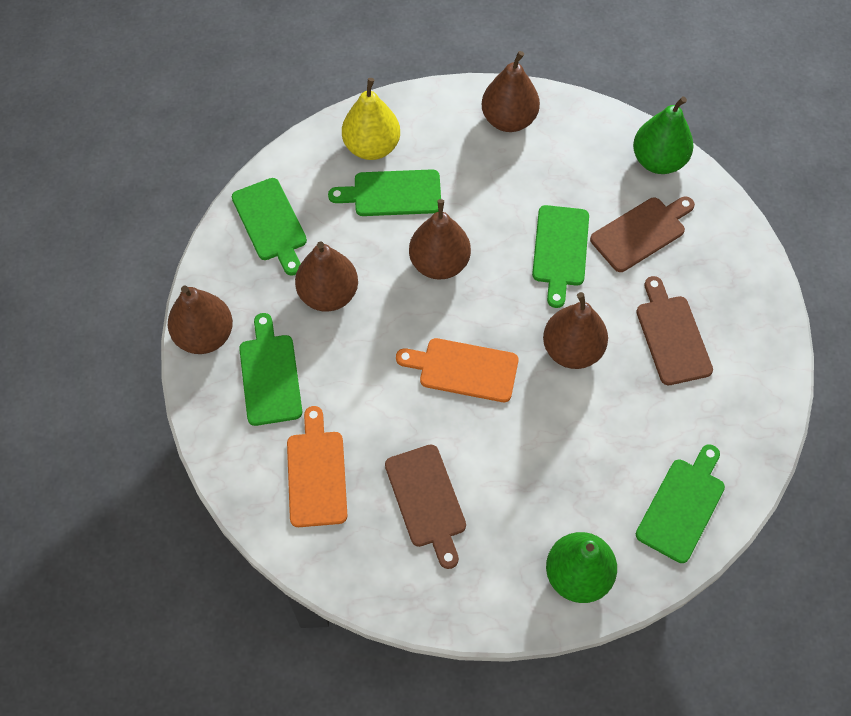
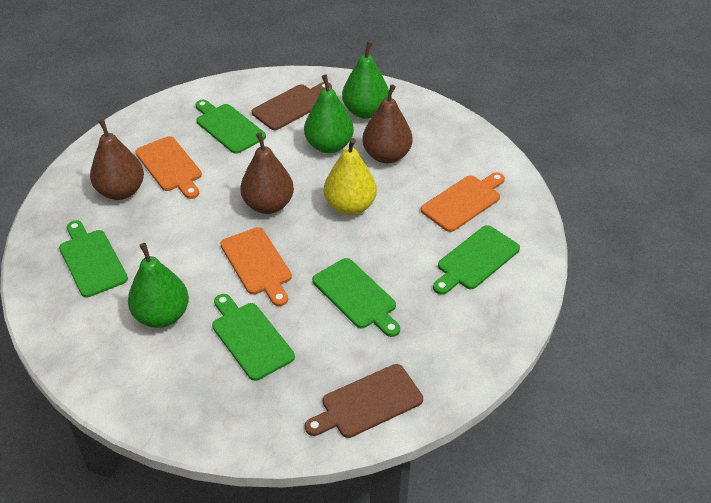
brown cutting board: [385,444,466,569] [590,197,695,272] [636,276,713,385] = 3 -> [252,82,332,130] [305,364,423,438] = 2
brown pear: [168,285,233,354] [295,241,358,311] [409,199,471,280] [482,51,540,132] [543,292,608,369] = 5 -> [90,119,144,200] [240,133,294,214] [362,84,413,163] = 3
green pear: [546,532,617,603] [633,96,694,174] = 2 -> [128,243,189,328] [304,74,354,153] [342,41,389,119] = 3
orange cutting board: [287,406,347,527] [396,338,518,402] = 2 -> [135,136,202,199] [220,227,292,306] [421,172,505,232] = 3

